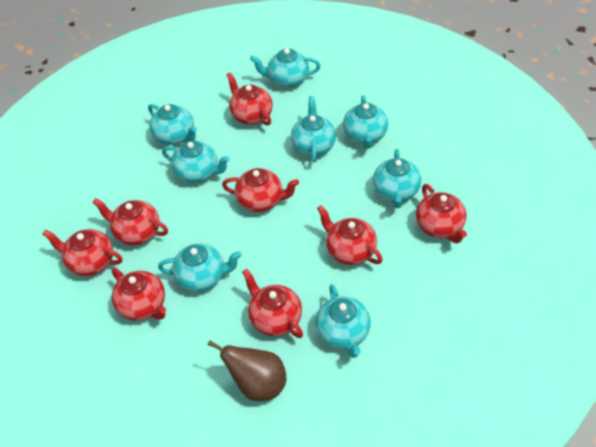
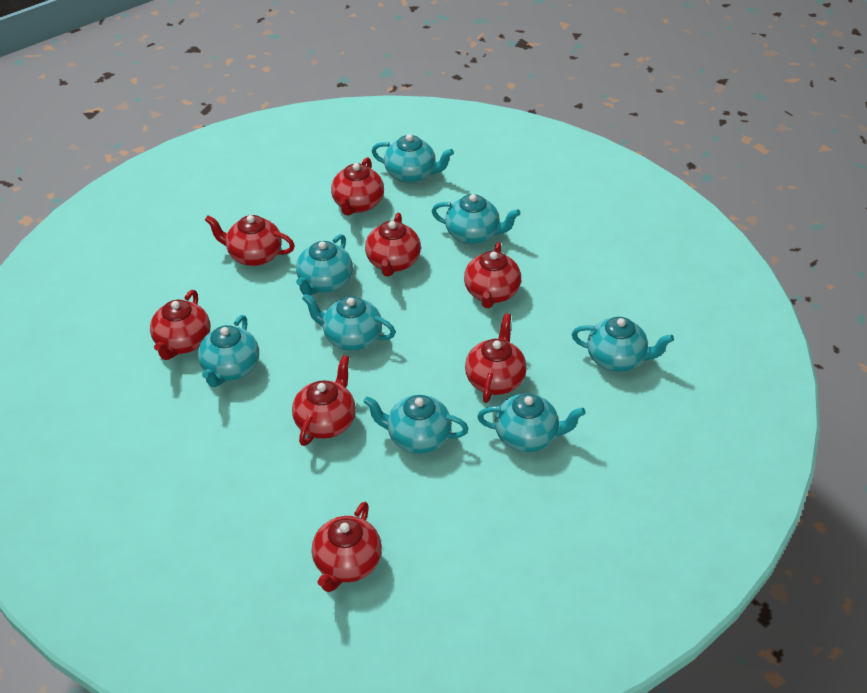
brown pear: [207,340,286,401] = 1 -> none = 0

